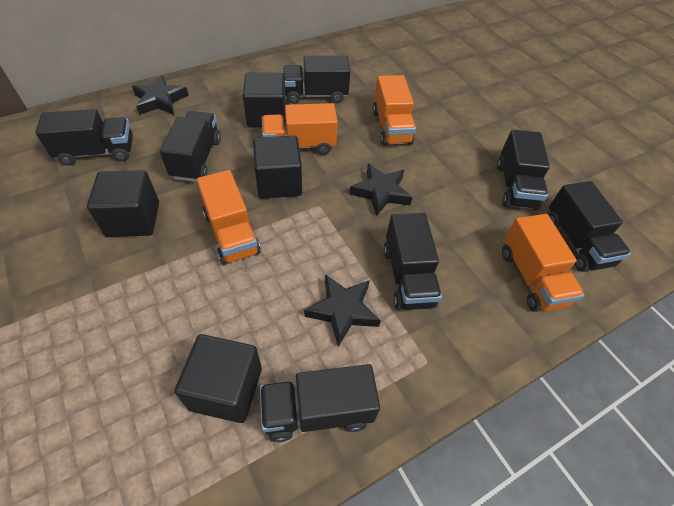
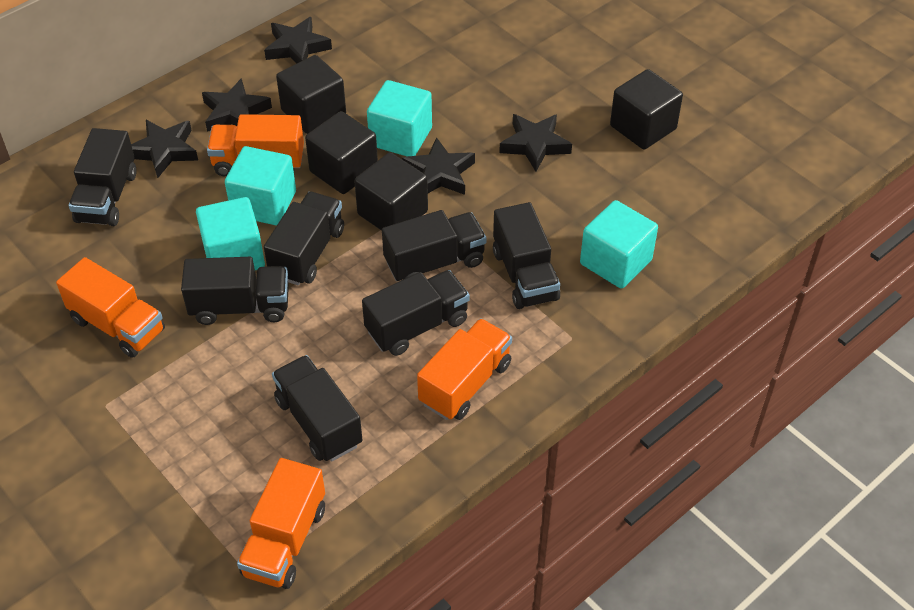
black star: [132,75,189,115] [304,274,381,347] [350,164,412,217] = 3 -> [131,120,198,178] [202,78,272,132] [264,17,332,64] [402,137,475,195] [499,114,572,171] = 5
turquoise cube: none = 0 -> [196,197,265,270] [225,146,296,225] [367,80,432,156] [580,200,658,289] = 4

